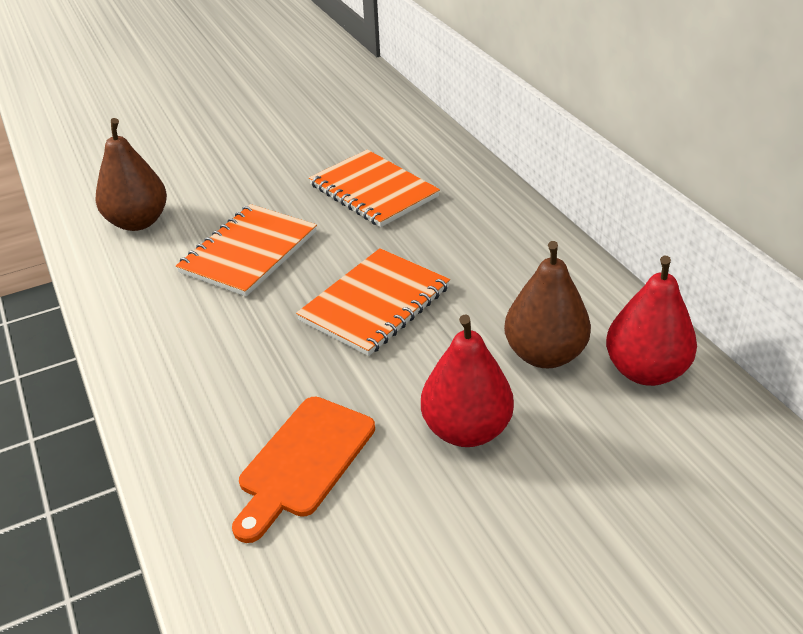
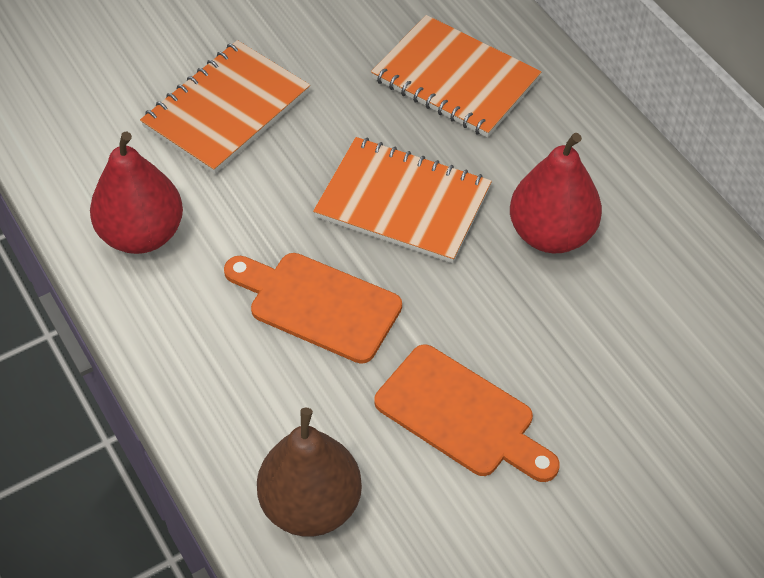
brown pear: [96,118,167,231] [504,241,591,368] = 2 -> [257,408,362,537] = 1
orange cutting board: [232,397,375,543] = 1 -> [224,253,402,364] [374,345,560,482] = 2

